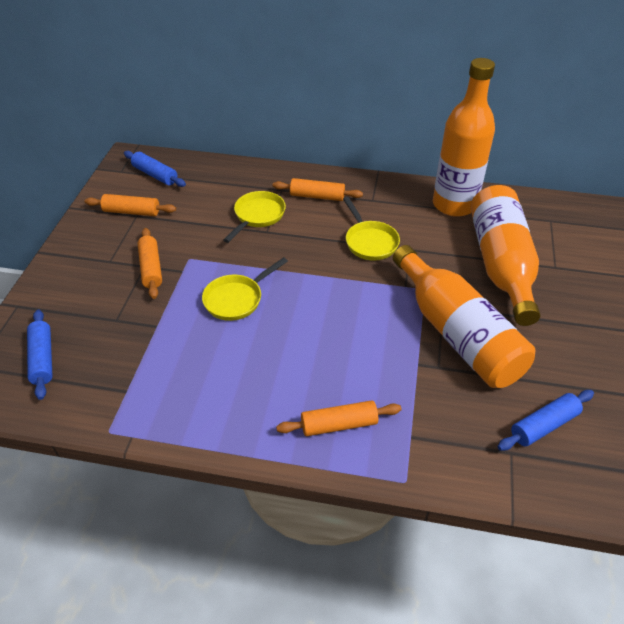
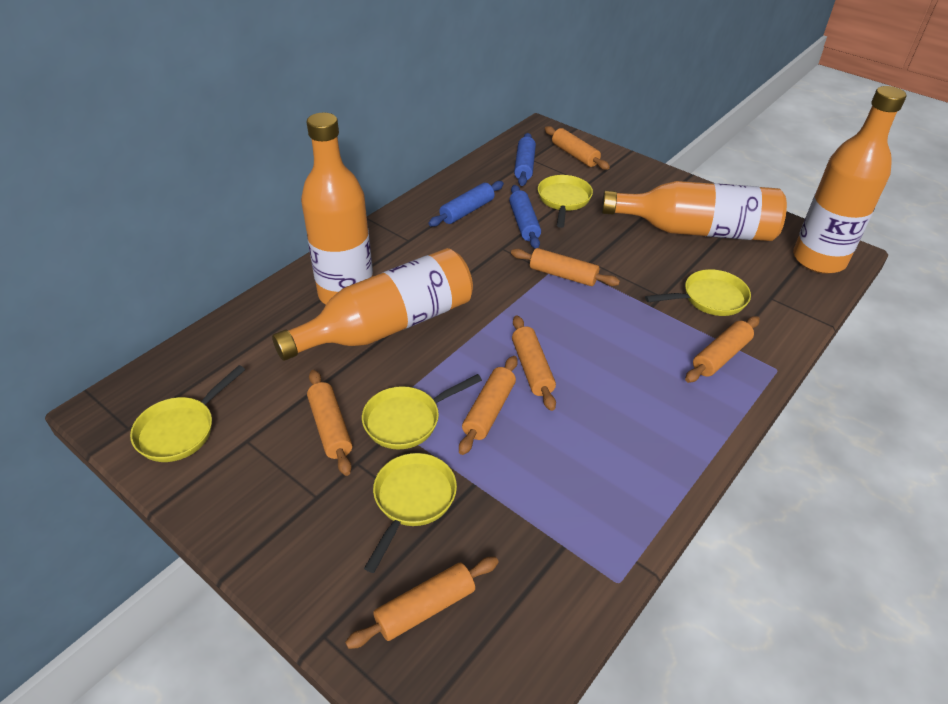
orange bottle: [393,245,535,388] [433,58,495,217] [470,185,540,326] = 3 -> [272,248,473,361] [301,112,373,304] [602,181,787,241] [793,86,907,274] = 4
orange rolling pin: [85,194,176,216] [138,228,162,299] [273,178,363,201] [276,400,402,436] = 4 -> [307,370,352,476] [345,557,499,649] [459,356,518,455] [511,248,620,286] [512,316,556,411] [545,126,610,170] [685,316,760,383] = 7
yellow pan: [202,257,288,321] [223,191,286,243] [343,197,400,261] = 3 -> [130,365,245,462] [362,374,482,449] [364,453,457,573] [538,175,593,228] [645,269,751,316] = 5

